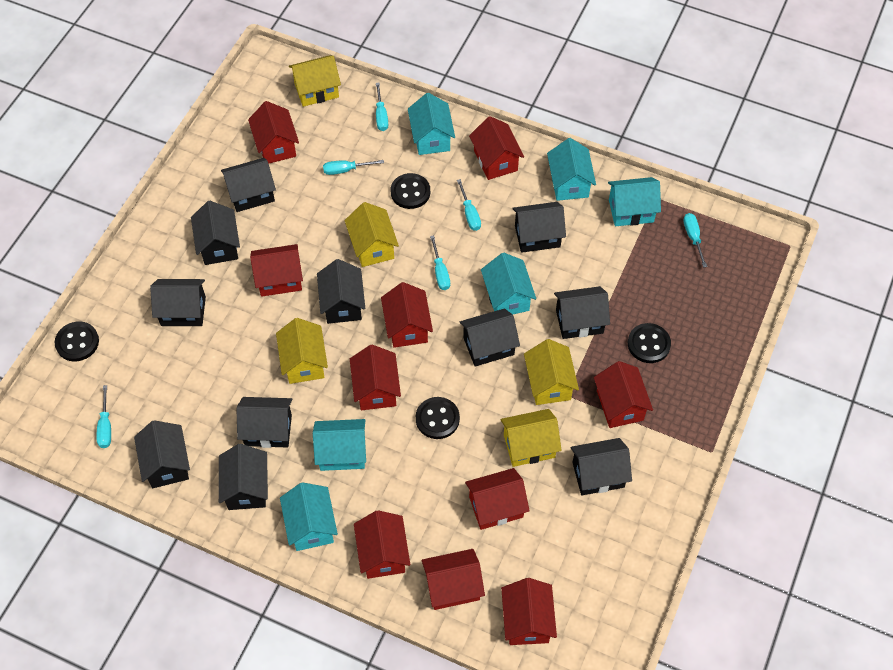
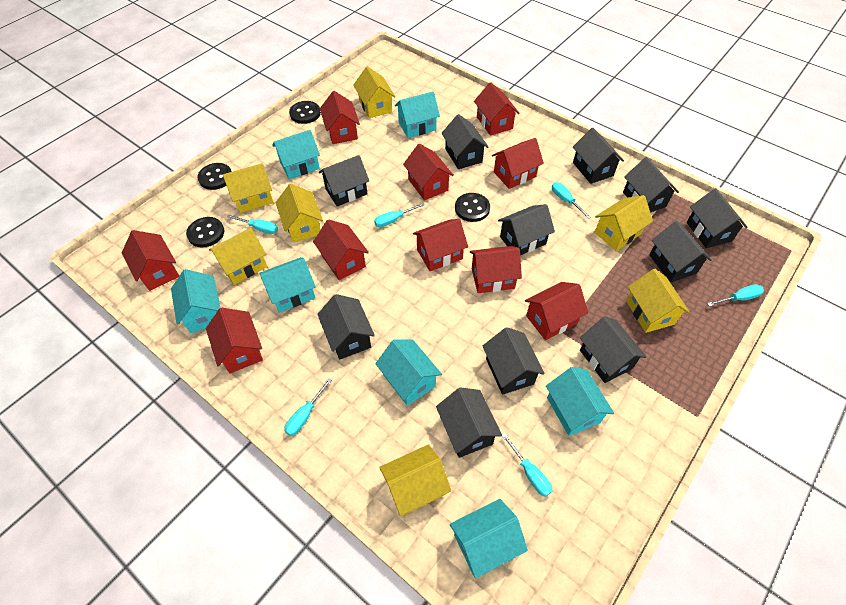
turquoise house: [280,482,338,551] [313,419,366,471] [408,93,455,155] [481,253,536,314] [547,138,596,201] [608,177,661,226] = 6 -> [171,269,221,333] [259,257,316,313] [272,130,320,179] [375,339,442,406] [395,91,440,138] [450,499,528,579] [546,367,614,436] = 7
yellow house: [276,318,328,384] [289,55,341,107] [345,202,399,267] [501,409,562,467] [524,339,579,405] = 5 -> [209,228,267,285] [223,163,274,213] [276,184,323,243] [353,66,395,118] [379,444,451,516] [595,195,653,251] [626,269,690,333] = 7

